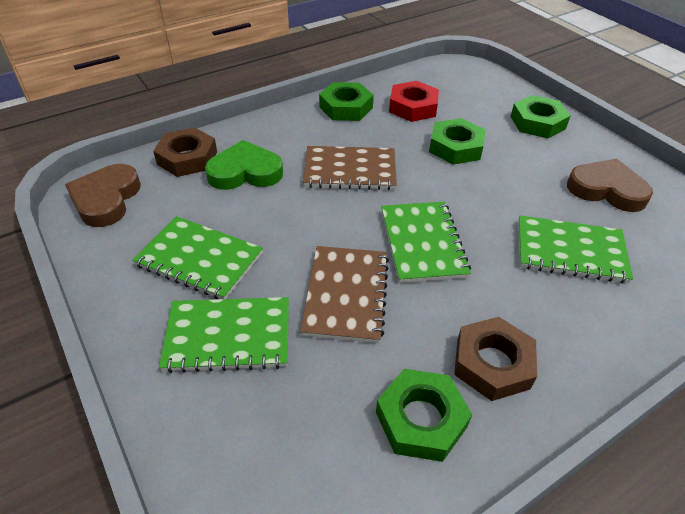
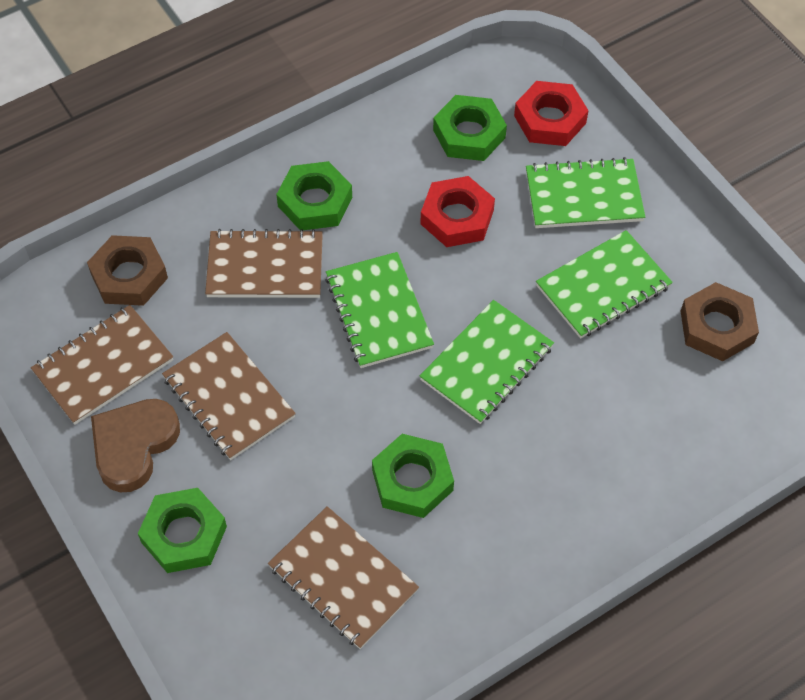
brown heart: [65,164,141,227] [567,159,653,212] = 2 -> [91,399,180,492] = 1
brown notebook: [300,246,389,343] [303,146,397,190] = 2 -> [31,305,173,425] [162,332,296,460] [205,229,323,298] [268,506,419,649] = 4
green heart: [205,140,283,190] = 1 -> none = 0
red nut: [389,81,439,122] = 1 -> [420,176,495,247] [514,81,589,146] = 2

